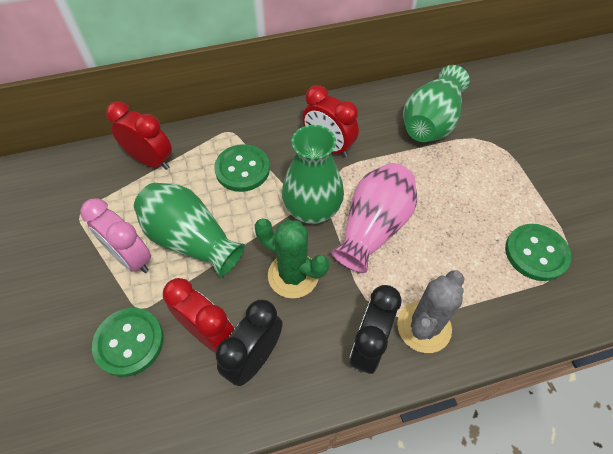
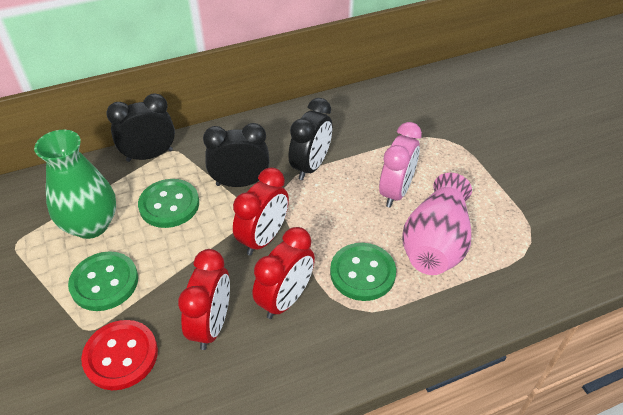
black clock: [216,299,283,386] [350,285,401,374] = 2 -> [107,93,175,162] [203,123,270,187] [289,98,332,180] = 3
green cactus: [255,219,329,298] = 1 -> none = 0
green vase: [134,183,245,277] [282,125,344,224] [403,65,470,142] = 3 -> [34,130,116,239] = 1
grey cactus: [397,270,465,353] = 1 -> none = 0
red button: none = 0 -> [81,320,158,390] = 1

